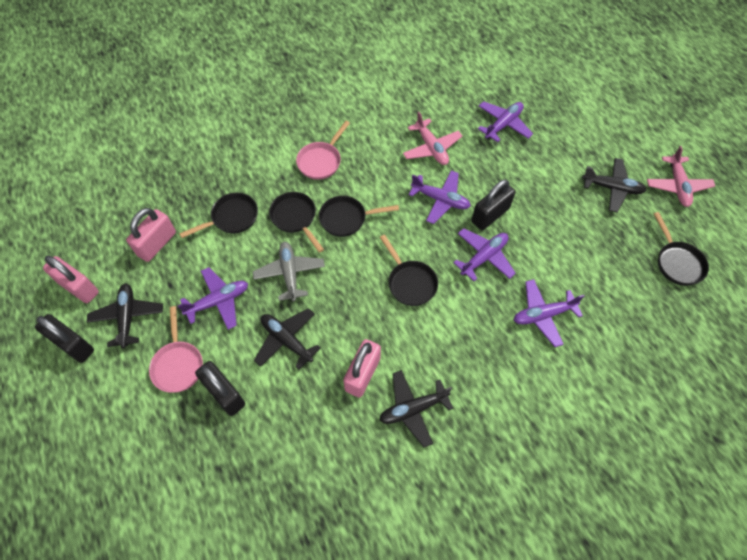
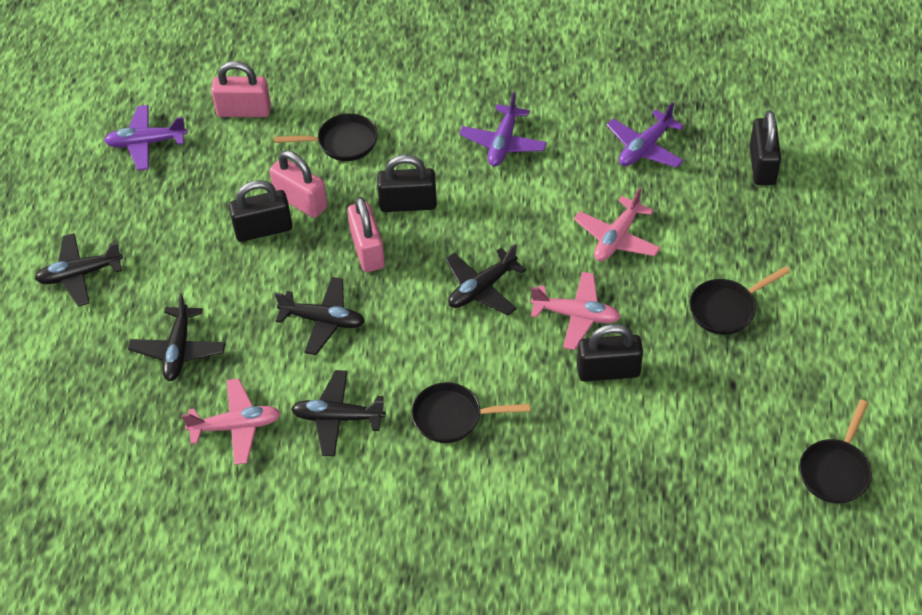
black padlock: [35,314,94,363] [195,361,245,416] [472,179,515,230] = 3 -> [228,180,292,242] [377,155,437,212] [577,324,643,382] [749,111,781,185] = 4
black pan: [179,193,258,238] [269,192,324,253] [319,196,399,237] [380,235,438,306] [654,212,709,286] = 5 -> [274,113,377,161] [412,382,530,443] [690,266,790,335] [799,400,872,504] = 4
black plane: [87,283,163,348] [254,308,321,370] [379,370,453,447] [582,158,646,212] = 4 -> [35,233,123,306] [128,293,226,381] [275,277,365,355] [291,370,386,456] [446,244,526,315] = 5
grey plane: [253,242,325,302] = 1 -> none = 0
pink pan: [149,306,203,393] [296,121,350,180] = 2 -> none = 0
pink plane: [403,112,462,165] [647,146,715,207] = 2 -> [182,378,281,465] [531,272,621,350] [574,188,661,261] = 3
purple plane: [178,267,248,330] [409,170,471,224] [453,228,516,281] [478,101,533,142] [514,279,584,347] = 5 -> [104,105,187,170] [459,92,547,167] [606,102,684,168] = 3

